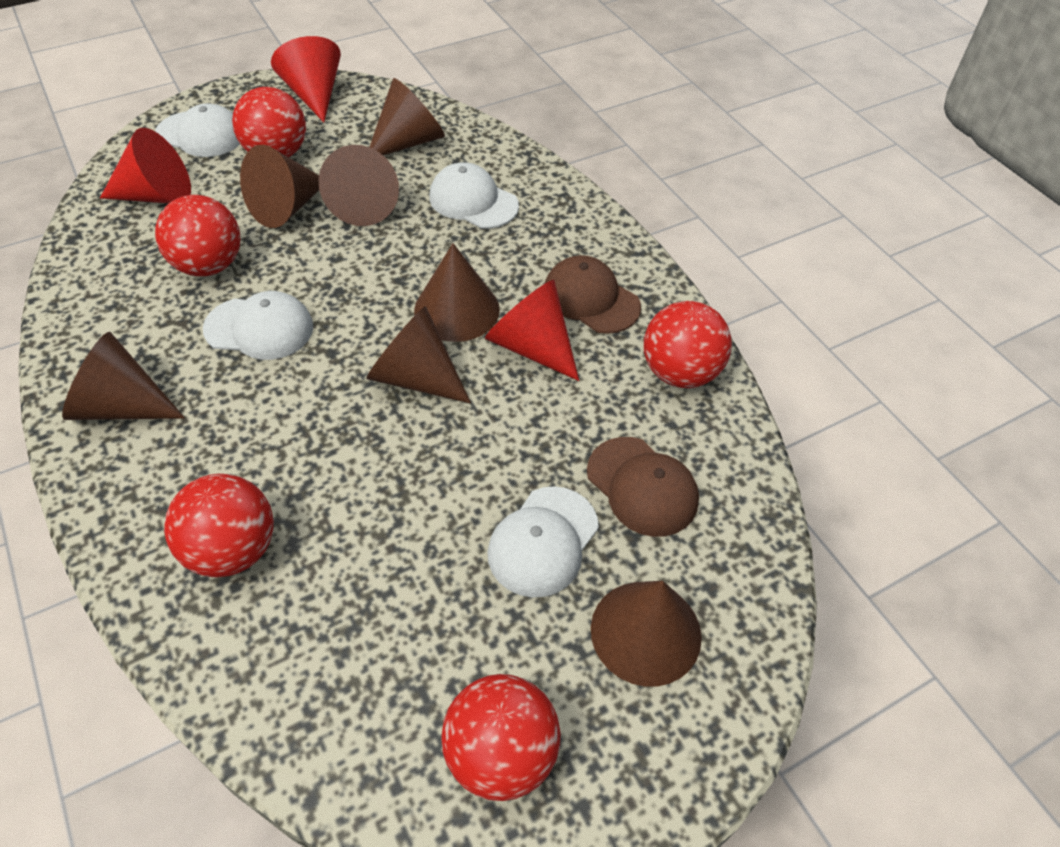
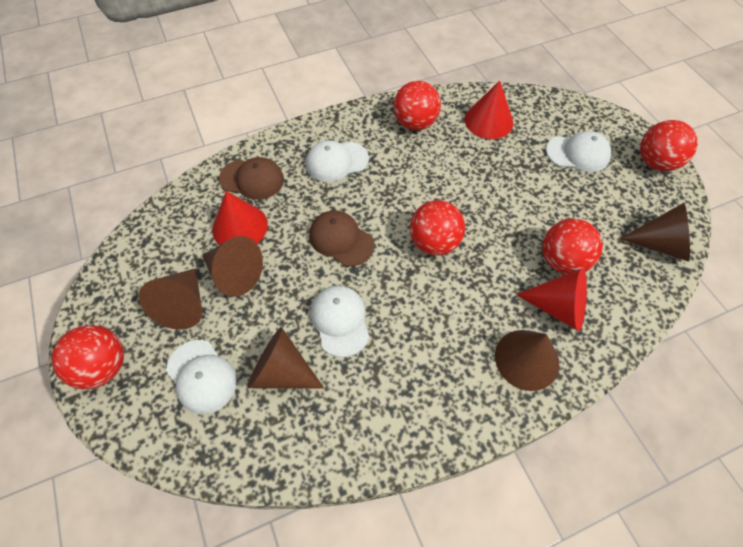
brown cone: [62,332,185,420] [240,145,319,228] [318,145,399,226] [366,306,471,404] [370,78,445,155] [414,243,500,342] [591,581,702,687] = 7 -> [139,268,202,330] [203,236,263,297] [247,327,324,389] [495,330,559,391] [619,203,690,262] = 5

